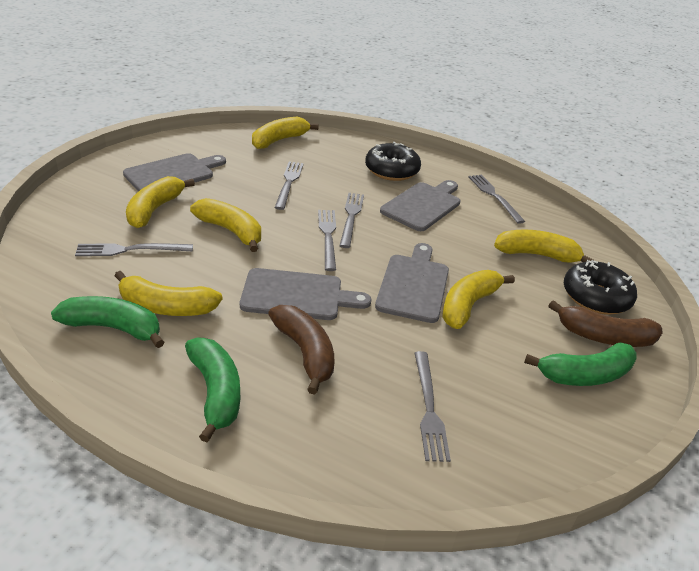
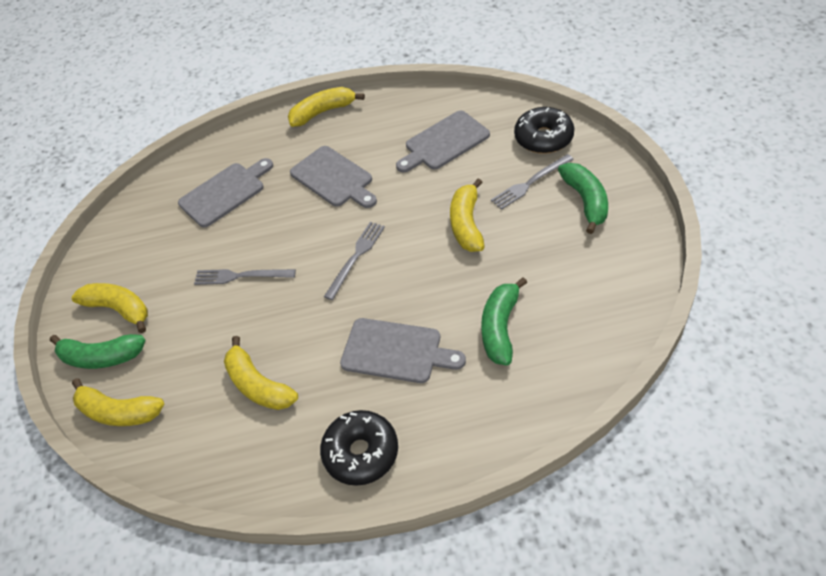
brown banana: [268,305,335,395] [548,300,663,347] = 2 -> none = 0
grey fork: [75,243,193,256] [274,162,304,210] [318,210,336,271] [339,193,364,248] [414,351,451,462] [468,175,525,224] = 6 -> [194,269,296,285] [324,222,385,300] [491,154,574,210] = 3
yellow banana: [114,271,222,316] [126,176,195,228] [190,198,261,252] [252,117,318,149] [442,270,515,329] [494,229,593,263] = 6 -> [71,283,148,333] [72,378,164,426] [224,336,298,410] [288,87,365,127] [450,178,485,252] = 5

